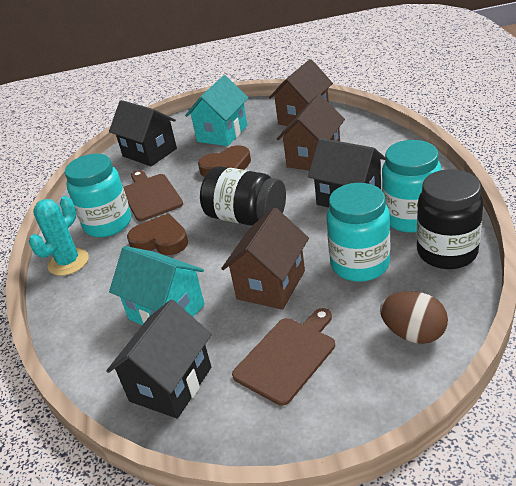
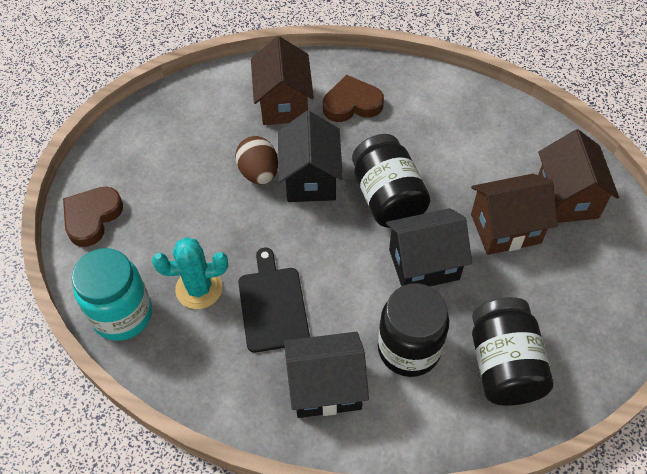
black cutting board: none = 0 -> [238,248,310,353] = 1
black jar: [200,166,286,226] [417,169,484,269] = 2 -> [352,134,430,228] [378,283,449,377] [472,297,553,406] = 3
brown cutting board: [123,170,183,221] [232,308,335,406] = 2 -> none = 0
turquoise house: [109,246,205,325] [185,75,249,146] = 2 -> none = 0
turquoise jar: [65,154,131,237] [327,183,390,282] [382,140,441,233] = 3 -> [71,248,152,341] = 1

